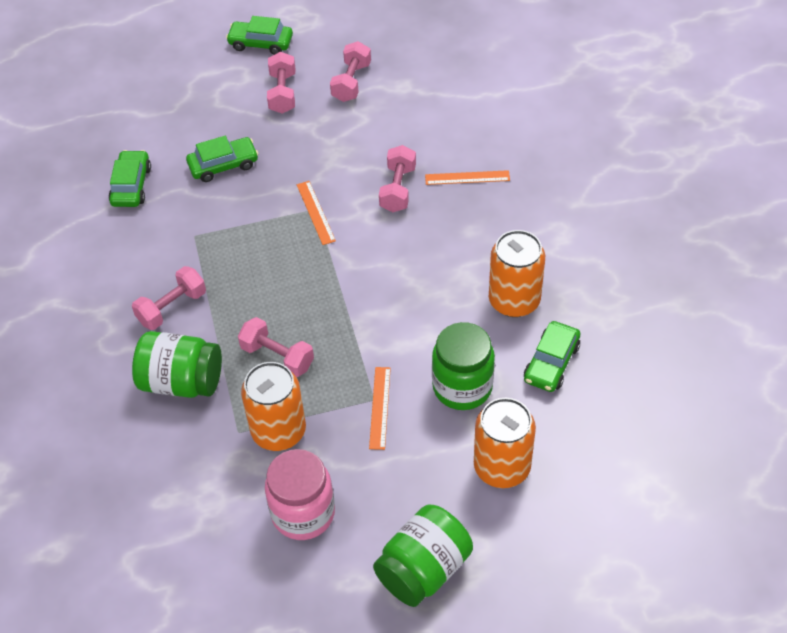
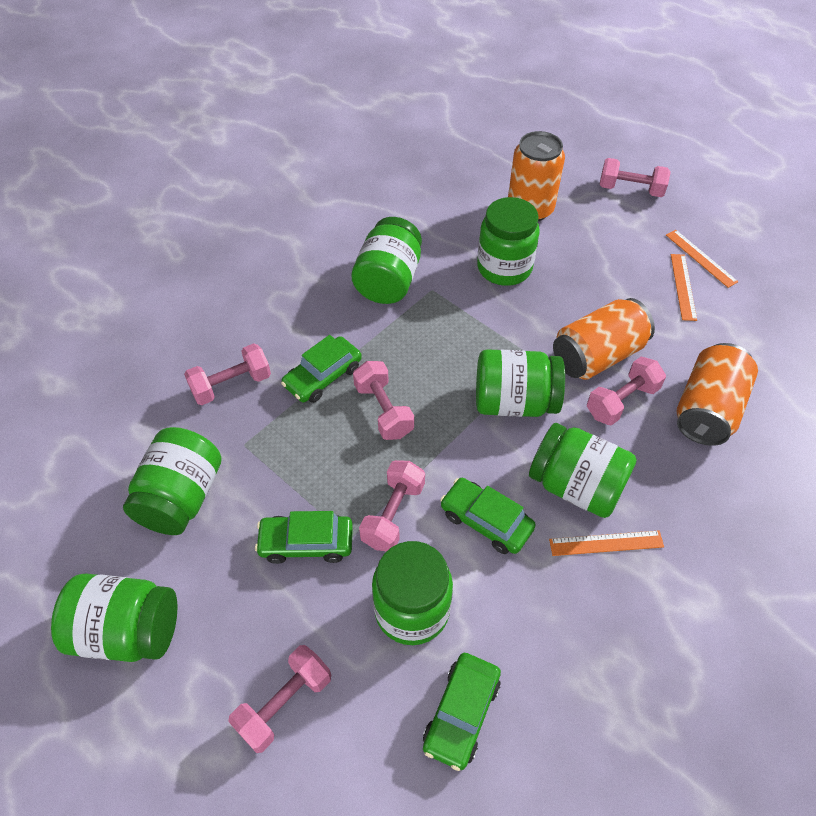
green jar: [132,331,222,398] [373,505,473,607] [432,322,495,410] = 3 -> [51,573,177,662] [123,427,221,535] [351,217,422,304] [372,541,453,645] [476,349,565,417] [477,197,540,286] [529,423,637,518] = 7
pink dumbbell: [132,266,206,330] [238,317,314,377] [267,52,295,114] [330,41,371,102] [379,145,416,212] = 5 -> [184,343,271,405] [228,645,331,753] [353,361,414,440] [359,460,425,552] [587,357,666,426] [600,158,671,197] = 6
pink jar: [265,449,335,540] = 1 -> none = 0

